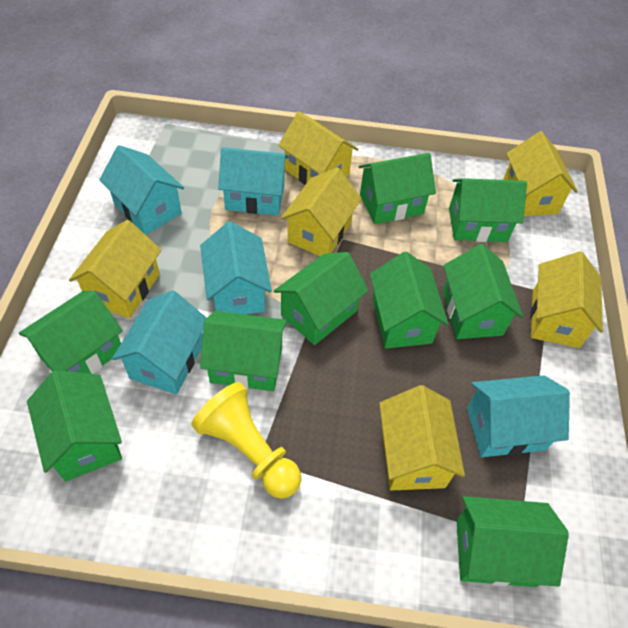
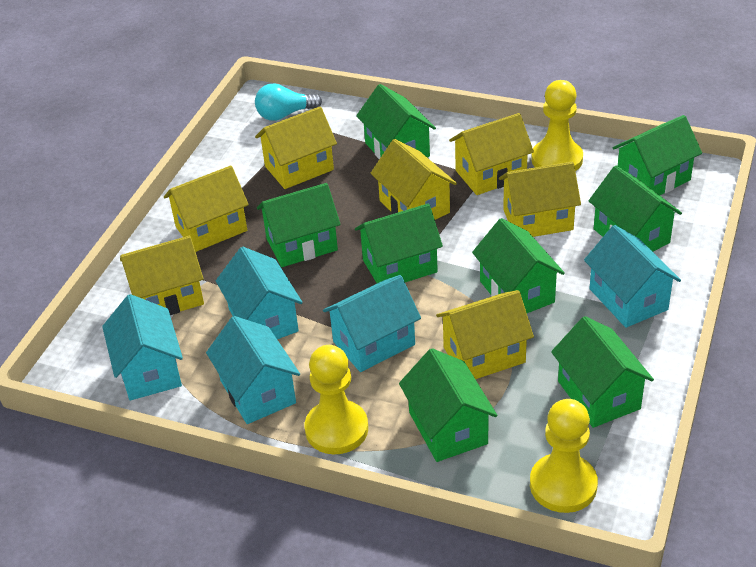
green house: [19,291,123,374] [27,370,122,482] [200,311,287,391] [274,252,369,345] [358,153,436,224] [370,252,449,349] [443,244,523,339] [449,178,527,242] [456,496,569,587] = 9 -> [257,183,341,267] [355,204,443,283] [356,84,436,159] [399,348,497,462] [472,218,565,313] [551,316,654,428] [589,166,682,252] [612,115,702,195] = 8
turquoise light bulb: none = 0 -> [255,83,322,121] = 1
yellow house: [69,220,162,318] [278,111,359,185] [281,167,362,256] [379,385,465,491] [503,131,578,216] [530,251,603,348] = 6 -> [120,236,204,315] [164,166,249,252] [255,106,337,189] [370,139,457,220] [436,290,534,379] [449,113,534,195] [499,162,581,237] = 7
yellow pawn: [191,382,302,499] = 1 -> [305,345,368,454] [530,399,598,513] [531,80,583,171] = 3

